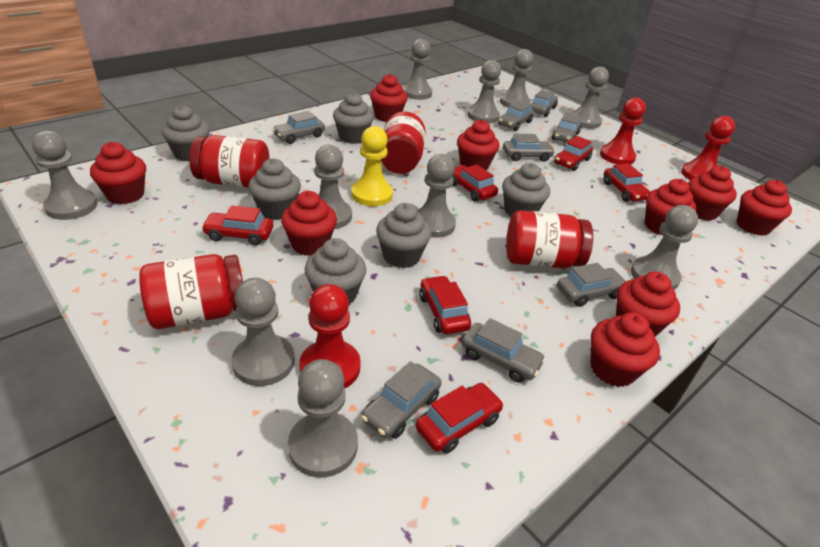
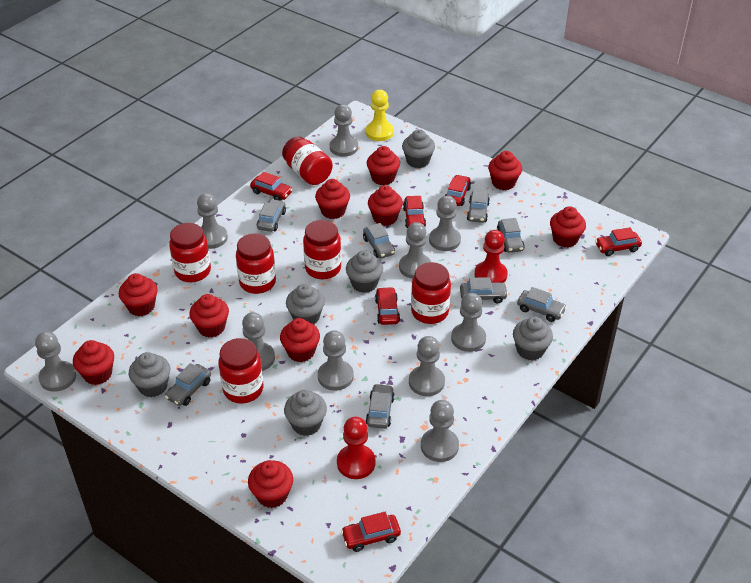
red cupcake: [90,142,146,204] [281,191,337,256] [370,74,408,122] [457,120,499,170] [591,312,660,387] [616,272,680,337] [644,179,697,236] [688,166,737,221] [736,180,792,236] = 9 -> [73,340,114,385] [119,273,158,316] [189,294,229,338] [248,460,293,508] [280,318,320,362] [315,179,350,219] [367,146,400,185] [368,185,403,226] [488,151,522,190] [550,206,586,248] = 10
red jar: [139,254,243,329] [189,135,270,188] [381,111,426,174] [506,210,593,268] = 4 -> [169,223,211,282] [218,338,263,404] [236,234,276,294] [282,136,333,185] [303,220,341,279] [411,262,451,324] = 6
red pawn: [299,284,361,388] [600,98,646,165] [681,116,735,180] = 3 -> [337,417,376,479] [475,230,508,283] = 2

